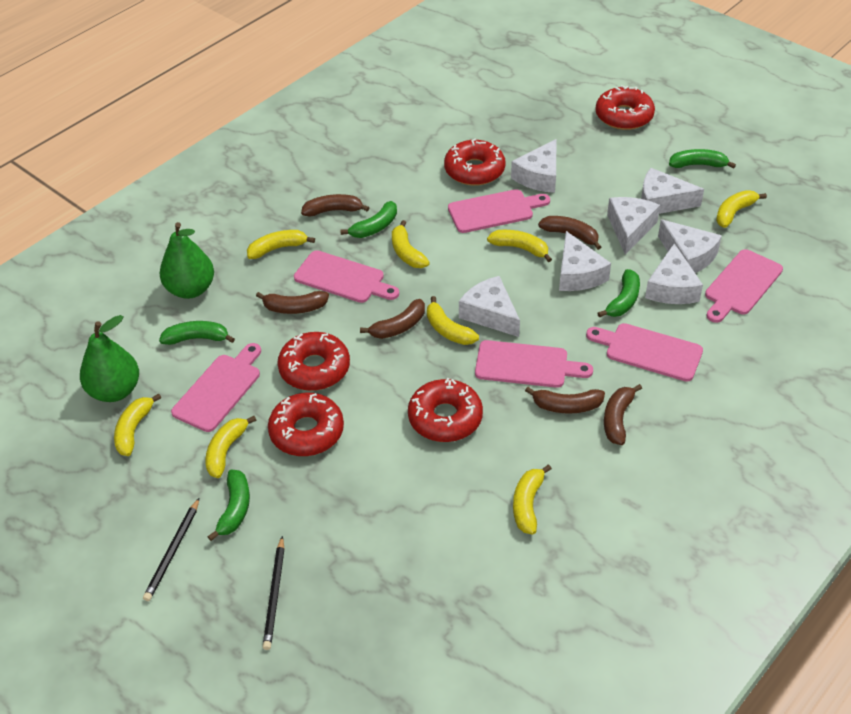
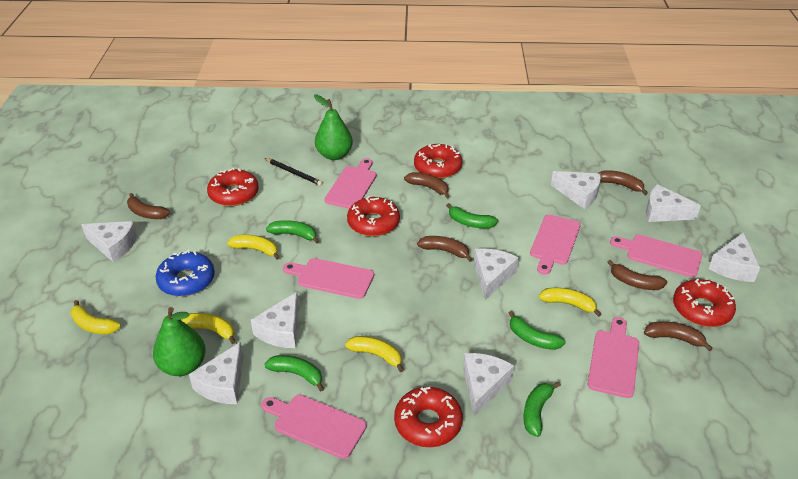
black pencil: [143,498,199,601] [263,536,284,650] = 2 -> [265,158,323,186] = 1
blue donut: none = 0 -> [155,250,215,296] = 1
white cheese: [459,276,520,337] [511,139,556,193] [559,231,611,291] [607,197,660,255] [641,168,704,214] [645,243,703,304] [658,219,722,273] = 7 -> [81,221,138,262] [189,342,243,404] [251,292,299,348] [463,353,514,416] [474,248,519,300] [551,171,601,209] [646,184,701,222] [709,232,760,282] = 8
yellow banana: [114,393,161,456] [205,416,256,478] [247,230,315,259] [392,220,430,268] [427,296,479,345] [487,230,552,262] [513,464,552,535] [716,190,767,228] = 8 -> [71,300,121,334] [181,313,236,344] [227,235,280,260] [345,336,404,372] [539,288,602,317] = 5

